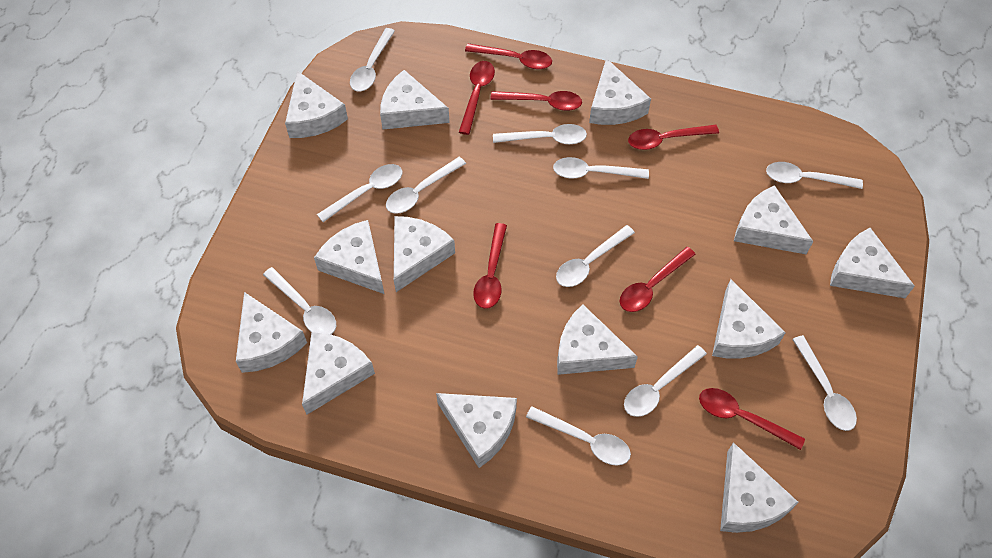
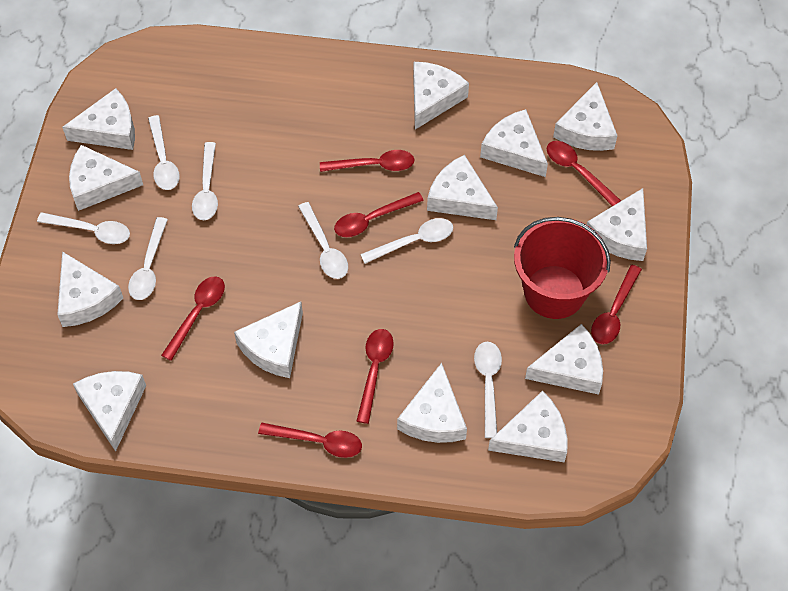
red bucket: none = 0 -> [514,217,611,319] = 1
white spoon: [263,267,336,334] [317,164,402,222] [350,28,395,92] [386,157,466,214] [493,124,587,144] [526,406,631,466] [553,157,649,179] [556,225,635,287] [624,345,707,417] [766,162,863,189] [792,335,857,431] = 11 -> [37,212,130,244] [128,217,168,300] [148,115,180,190] [192,142,218,220] [298,202,348,279] [360,218,453,264] [474,342,502,438] = 7

